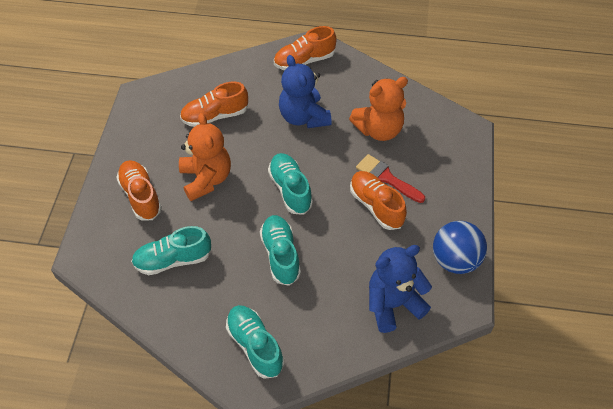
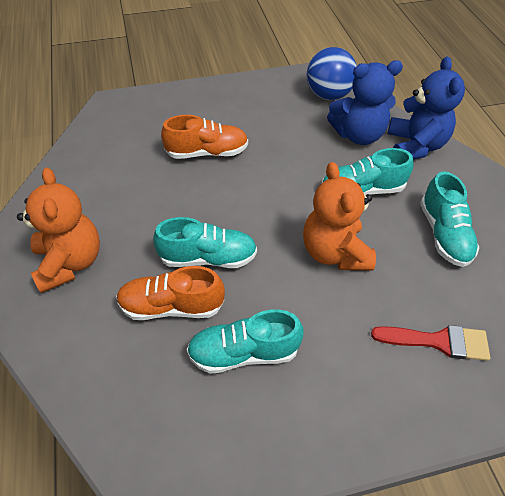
orange shoe: [116,160,162,220] [180,82,248,127] [274,26,336,70] [350,171,407,230] = 4 -> [116,266,225,320] [161,115,248,159] = 2

